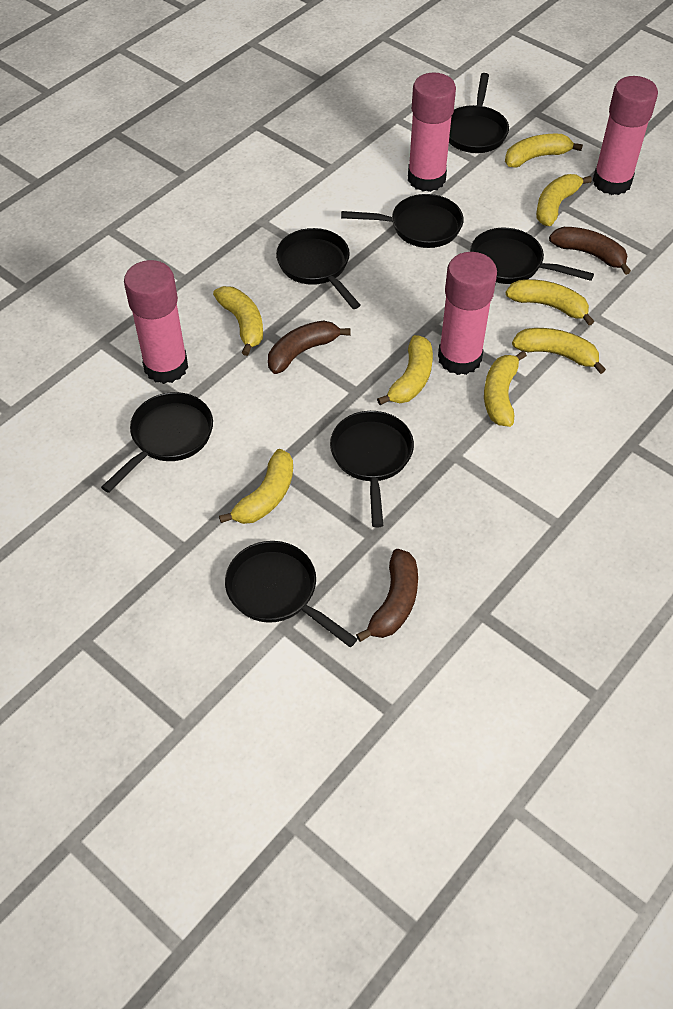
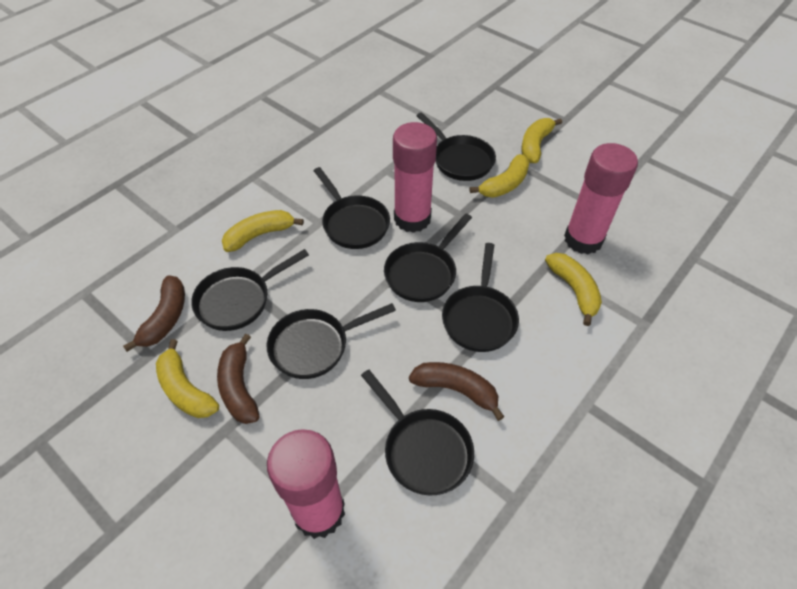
pink glue stick: [124,260,188,384] [408,73,456,192] [438,252,497,375] [593,76,658,195] = 4 -> [267,429,345,539] [393,122,437,233] [564,143,638,255] = 3
yellow banana: [213,286,263,356] [219,449,293,524] [377,335,433,405] [484,351,527,427] [505,134,583,168] [506,279,594,325] [512,328,606,374] [536,174,592,226] = 8 -> [156,339,219,418] [222,210,304,252] [470,154,530,198] [521,118,562,163] [545,253,602,326] = 5

